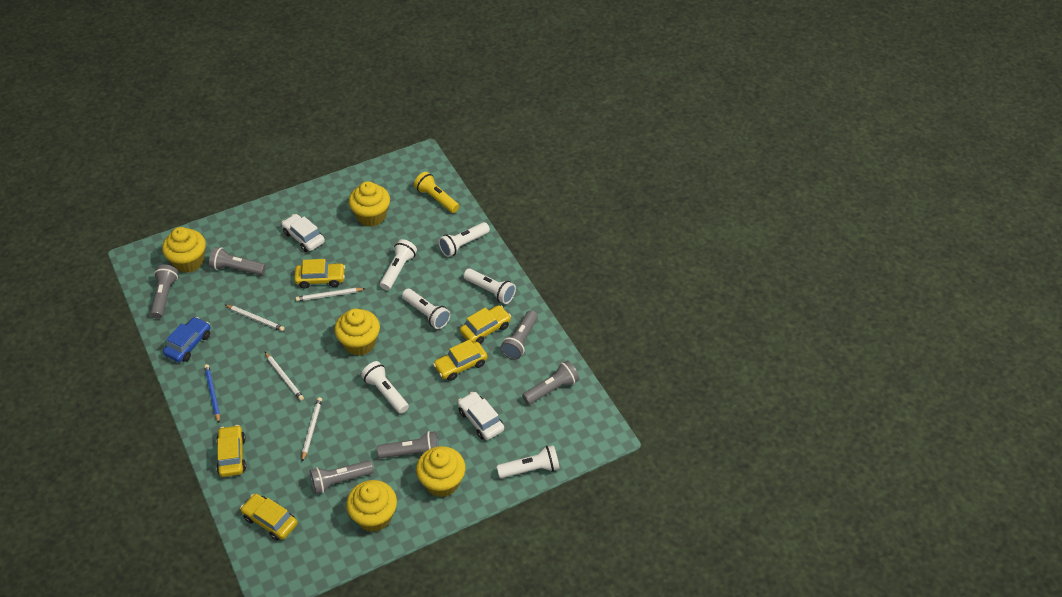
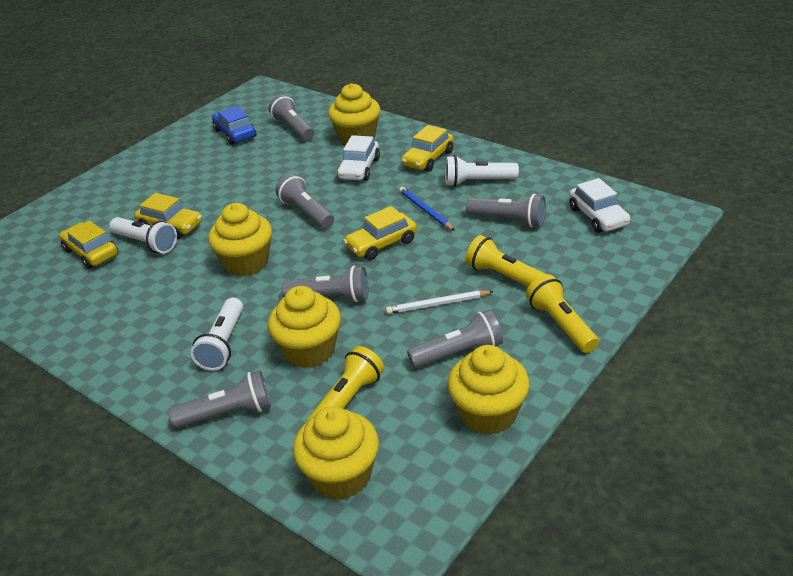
white flashlight: [361,361,409,414] [380,239,417,290] [402,289,451,329] [438,222,490,257] [463,268,516,304] [497,445,560,478] = 6 -> [110,217,177,253] [191,298,243,371] [445,155,519,187] = 3
white pencil: [225,305,285,331] [265,352,304,401] [295,288,366,301] [302,397,322,462] = 4 -> [386,290,494,314] = 1
yellow car: [216,425,246,477] [240,494,298,541] [294,259,345,289] [433,339,488,381] [460,305,511,344] = 5 -> [59,220,118,269] [134,193,202,239] [343,206,417,260] [401,125,454,172] = 4
yellow flashlight: [414,172,459,213] = 1 -> [306,346,384,422] [466,235,546,287] [526,274,599,353] = 3

